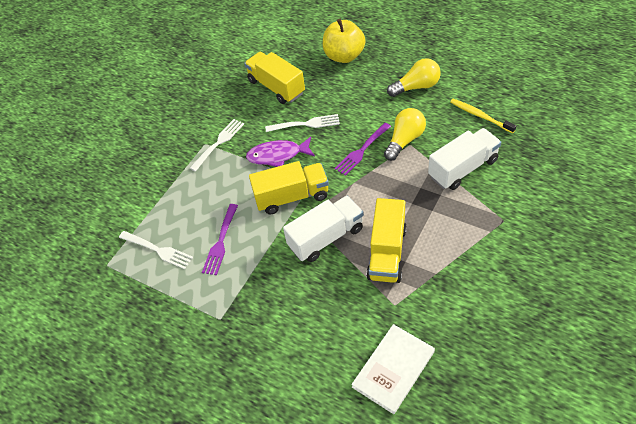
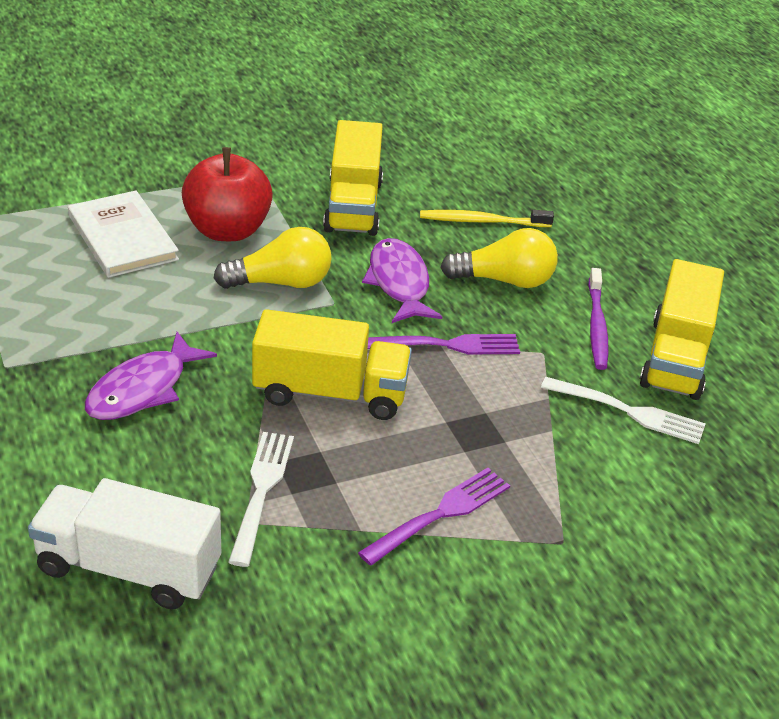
purple fish: [246,137,315,167] = 1 -> [85,332,217,420] [362,238,443,323] = 2
purple toothbrush: none = 0 -> [588,268,609,370] = 1
red apple: none = 0 -> [182,147,273,241] = 1
white fork: [119,231,193,269] [190,119,244,172] [265,114,340,132] = 3 -> [228,432,294,567] [541,377,706,444] = 2
white truck: [283,195,364,262] [428,128,501,190] = 2 -> [28,478,221,610] = 1
yellow apple: [323,19,365,63] = 1 -> none = 0

